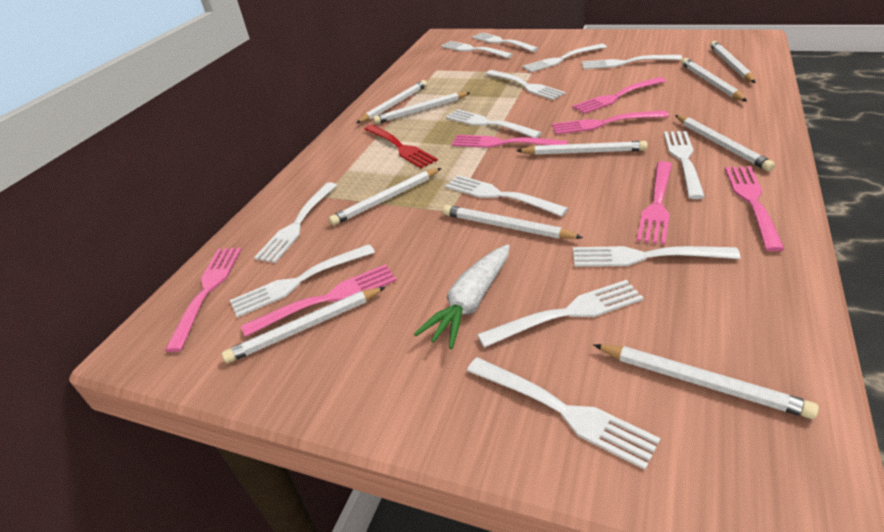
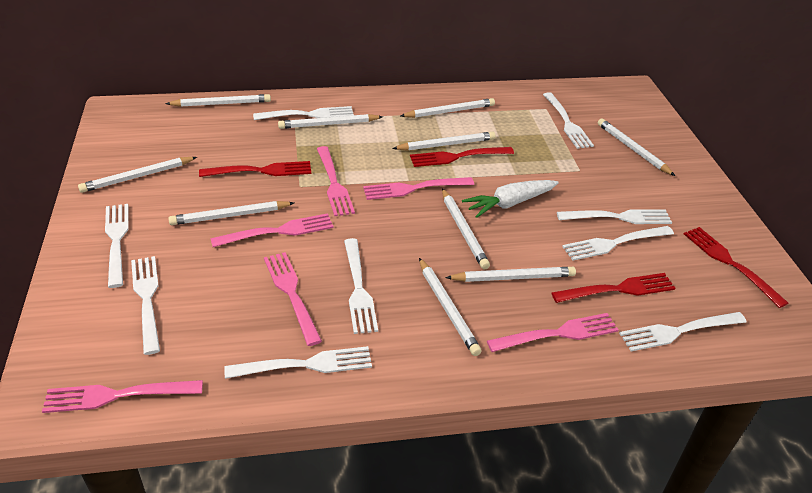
pink fork: [165,248,242,352] [241,264,397,337] [452,135,568,148] [552,110,669,135] [572,77,666,114] [637,161,672,245] [725,167,785,252] = 7 -> [42,380,203,413] [210,213,334,247] [264,252,322,346] [317,146,355,216] [363,177,474,200] [487,313,619,352] = 6
red fork: [364,124,438,168] = 1 -> [199,161,311,177] [410,147,514,167] [552,273,675,303] [684,227,788,308] = 4
white fork: [230,244,375,318] [254,182,337,263] [441,41,513,58] [445,109,542,138] [445,175,568,217] [467,357,661,470] [472,32,539,52] [477,280,644,348] [486,70,566,100] [522,44,607,72] [573,246,741,267] [582,55,682,69] [664,131,705,199] = 13 -> [105,204,129,288] [131,256,160,355] [224,346,372,379] [253,106,354,120] [344,238,378,334] [543,92,594,149] [557,209,672,224] [562,226,674,261] [619,312,747,351] = 9

